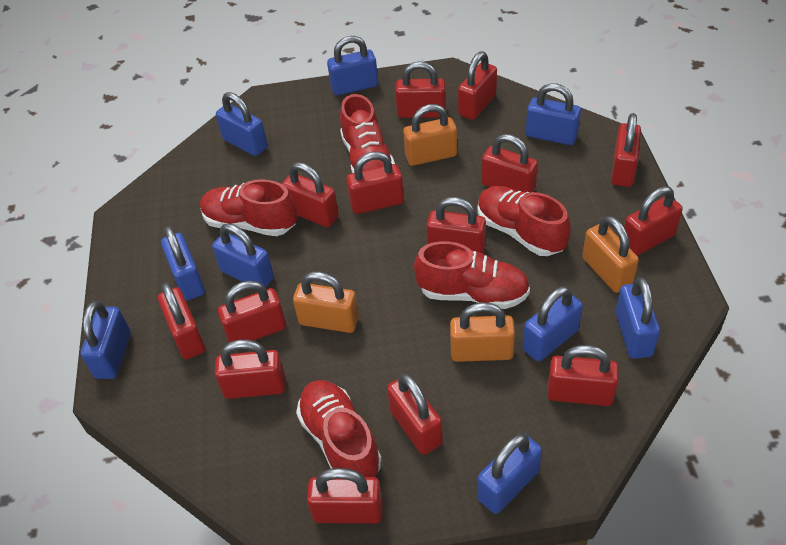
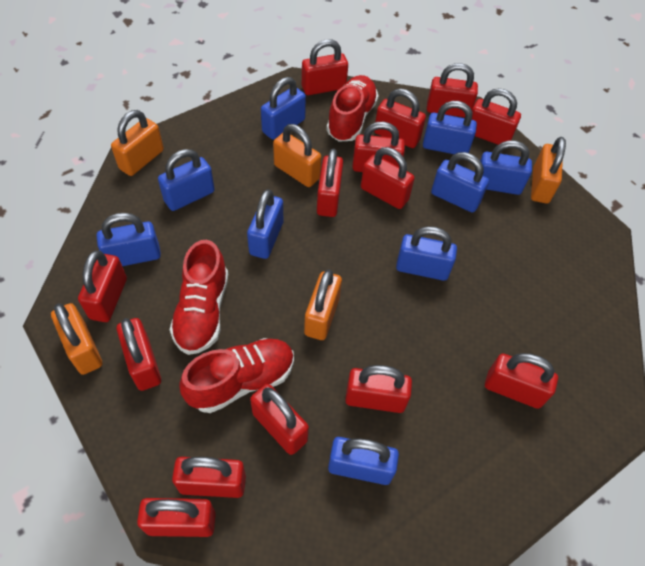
orange padlock: [293,271,359,333] [403,104,457,166] [450,302,515,362] [582,216,639,293] = 4 -> [51,303,102,375] [111,110,164,176] [273,124,321,187] [304,270,342,340] [531,137,566,203] = 5
red shoe: [200,179,297,236] [296,380,382,477] [340,94,395,173] [414,241,530,309] [477,186,571,256] = 5 -> [169,240,228,355] [179,338,294,413] [326,75,379,142] = 3

